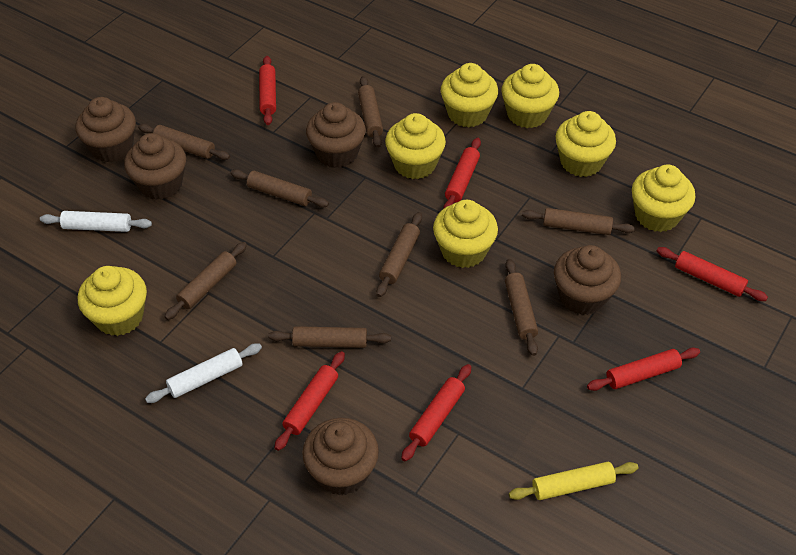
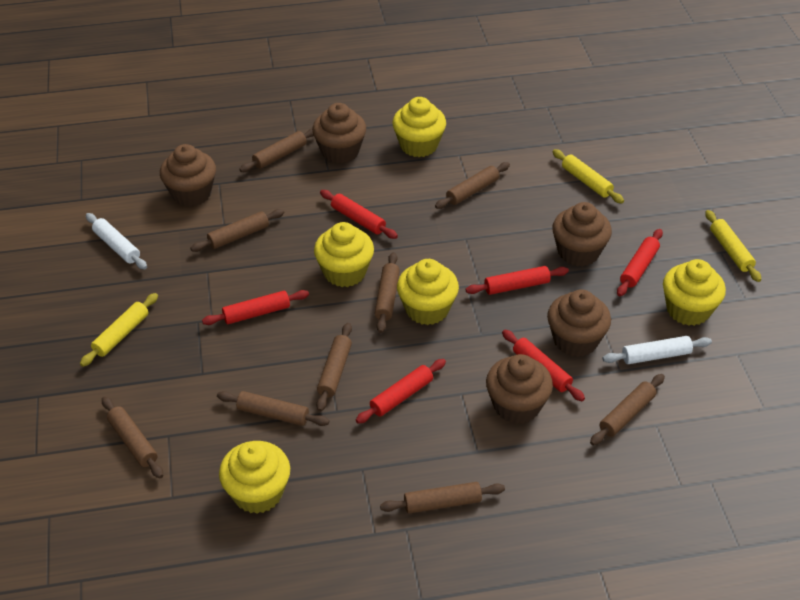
brown rolling pin: [138,124,230,160] [165,242,247,320] [231,169,329,208] [268,326,391,348] [358,76,383,148] [376,212,422,297] [505,259,538,356] [522,208,635,235] = 8 -> [102,396,163,478] [190,209,284,252] [217,391,329,426] [239,128,314,172] [316,323,352,412] [375,252,400,333] [380,482,505,514] [435,162,510,209] [590,374,665,446] = 9
yellow cupcake: [78,266,147,336] [385,113,446,179] [433,200,498,268] [441,63,498,127] [501,64,559,128] [556,111,616,177] [632,165,695,232] = 7 -> [219,441,290,514] [314,222,374,287] [392,97,446,157] [397,259,459,325] [663,259,726,326] = 5
yellow rolling pin: [509,462,638,500] = 1 -> [80,293,158,367] [552,149,624,204] [705,210,761,282] = 3

